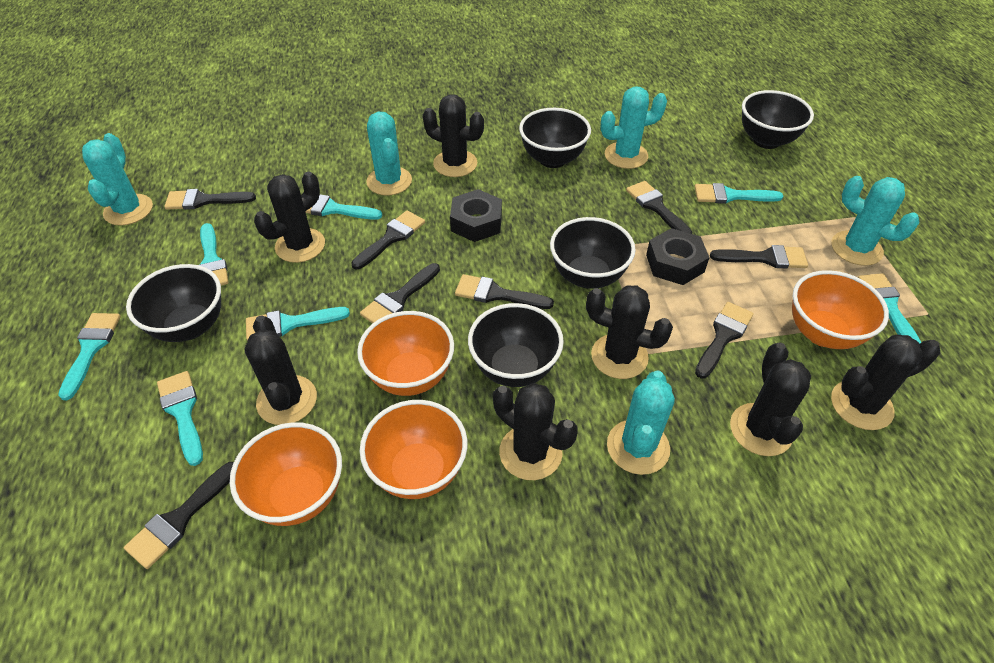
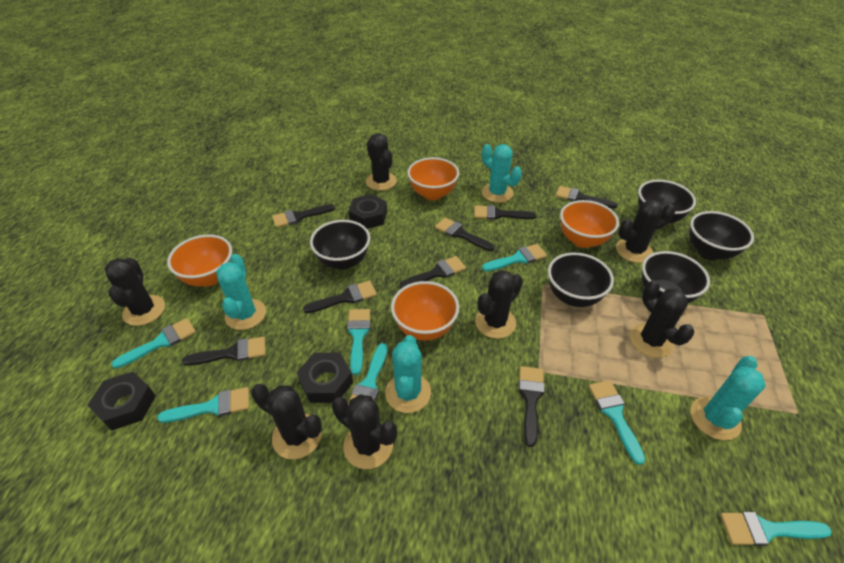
black nut: [450,189,502,242] [646,228,709,285] = 2 -> [87,372,156,430] [297,353,353,403] [349,194,387,229] = 3
turquoise cactus: [82,133,153,226] [366,112,412,195] [600,86,667,169] [607,370,675,475] [831,176,919,266] = 5 -> [216,254,266,330] [385,335,431,413] [482,144,522,203] [690,356,766,440] = 4

